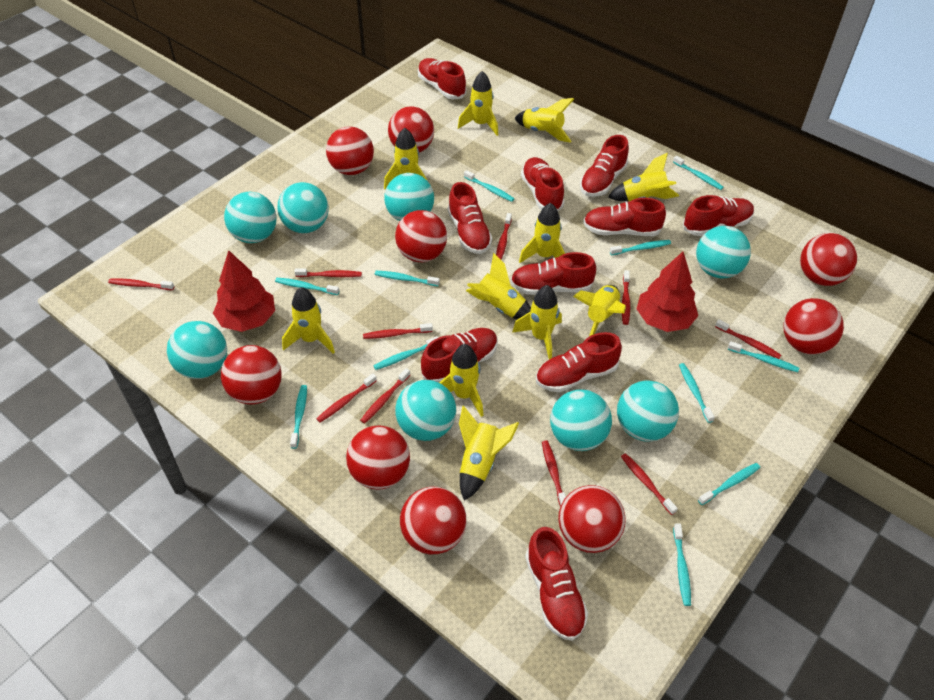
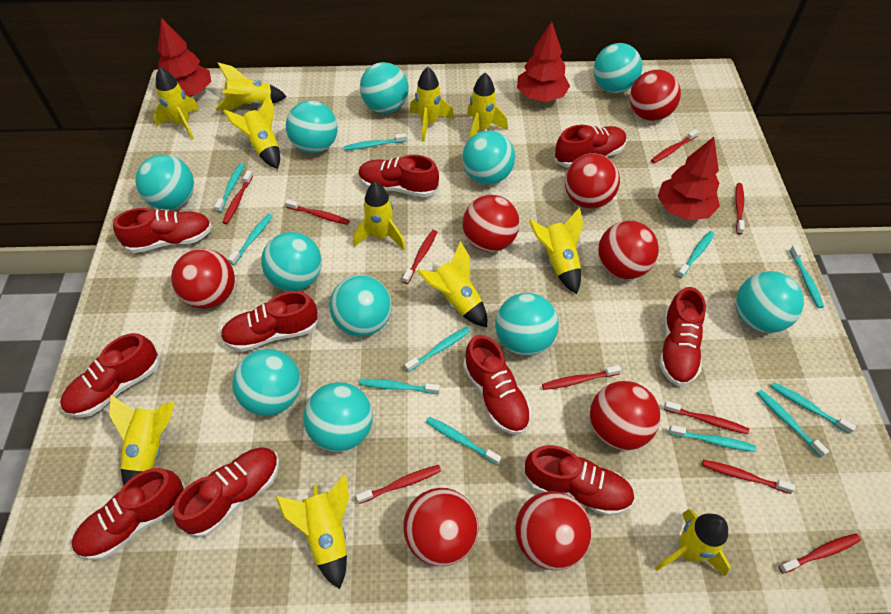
red ball: [221,345,282,405] [326,126,374,175] [346,426,410,489] [388,106,434,153] [395,210,447,262] [400,487,467,554] [558,485,626,553] [783,298,844,355] [800,233,857,286] = 9 -> [171,248,235,309] [403,488,479,566] [463,195,520,252] [515,491,592,570] [565,153,620,209] [590,381,661,450] [598,221,659,279] [630,70,681,121] = 8
red tree: [213,250,275,332] [637,252,698,332] = 2 -> [158,18,211,97] [517,21,570,102] [658,137,720,220] = 3
turquoise ball: [167,321,227,379] [224,192,277,243] [277,182,329,233] [384,173,434,221] [395,380,456,441] [550,390,612,451] [617,380,679,442] [696,226,751,279] = 8 -> [136,155,194,210] [232,349,301,416] [261,232,322,291] [286,101,338,153] [303,382,373,452] [330,275,392,337] [360,62,409,113] [462,130,515,185] [495,293,559,356] [593,43,642,93] [736,271,804,333] = 11

